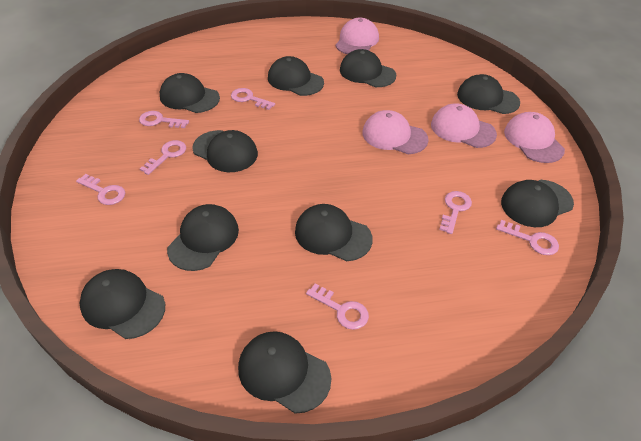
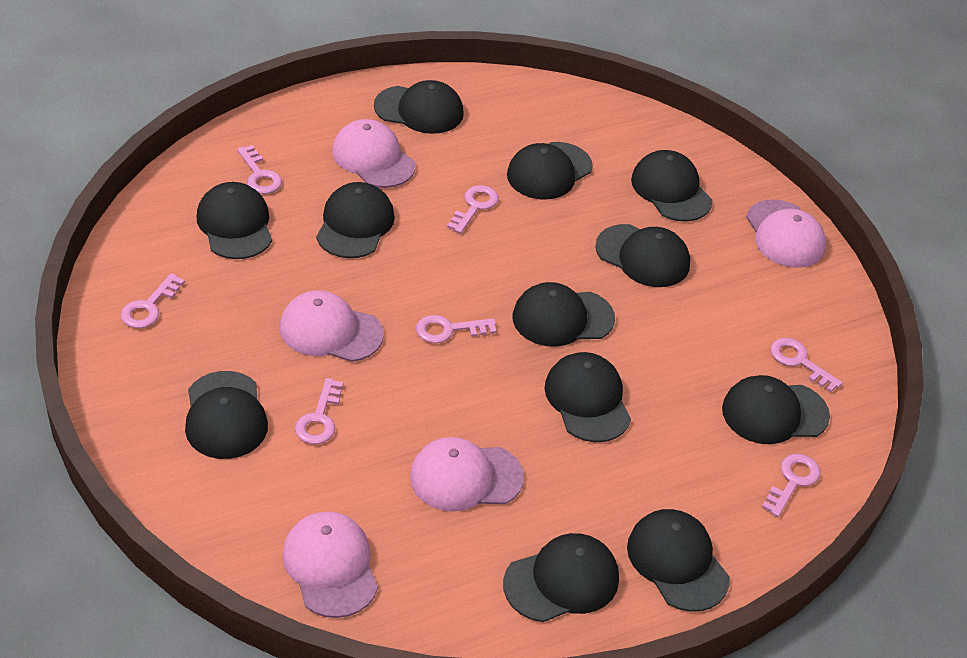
black cap: [79,269,165,339] [160,73,220,113] [167,204,239,271] [192,130,258,172] [238,331,331,414] [268,56,324,96] [295,204,373,261] [340,49,396,87] [457,74,520,114] [501,180,574,227] = 10 -> [185,371,268,459] [197,182,272,259] [316,182,395,258] [374,80,464,134] [503,533,619,622] [507,142,593,199] [513,282,615,347] [544,352,631,442] [595,224,690,287] [627,509,730,612] [631,150,712,221] [722,375,830,444] = 12
pink cap: [336,18,379,54] [362,110,429,154] [431,103,497,148] [504,112,565,163] = 4 -> [280,290,384,362] [282,511,378,618] [332,119,416,188] [410,437,524,512] [746,199,826,268] = 5

